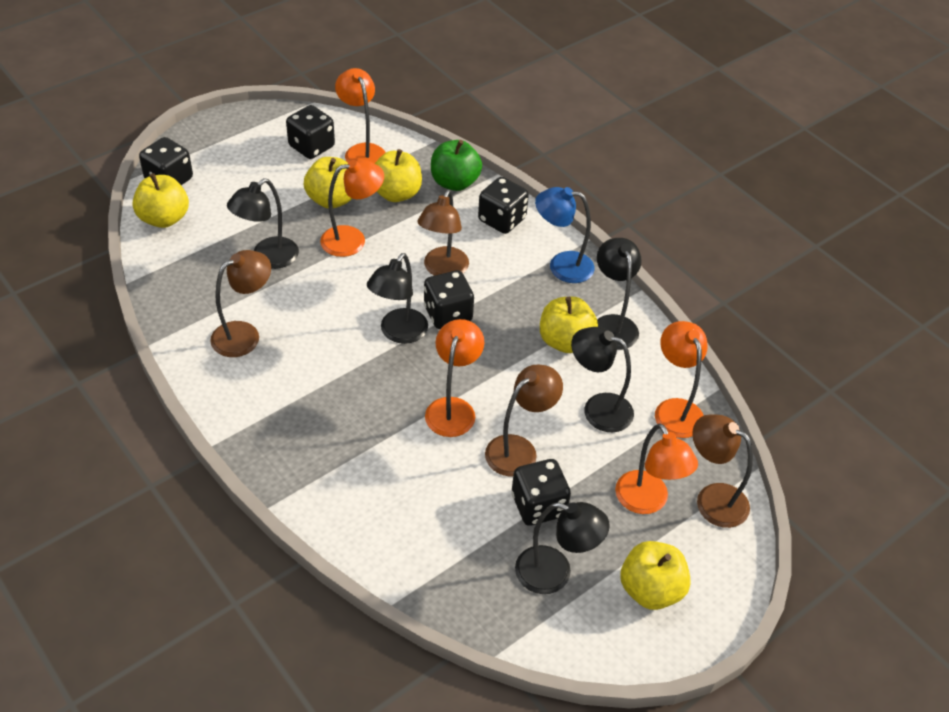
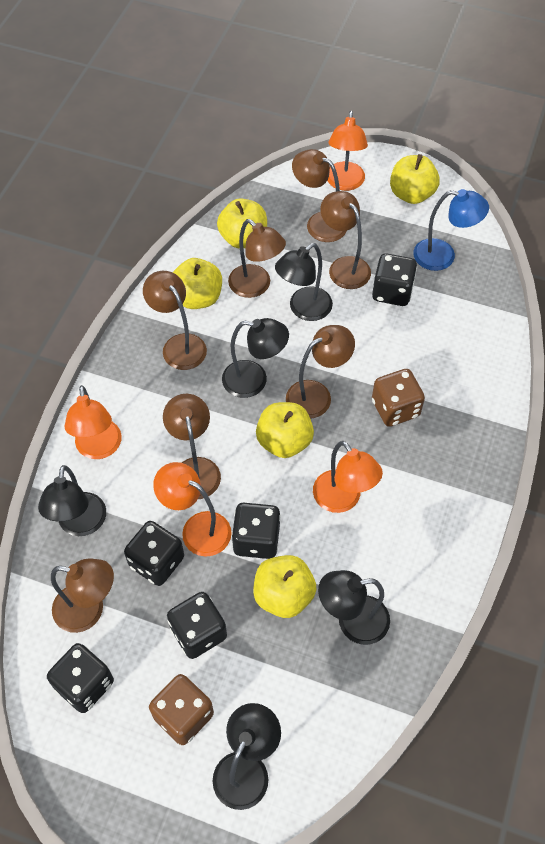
brown dice: none = 0 -> [149,674,214,745] [372,369,425,427] = 2
brown lamp: [210,250,271,357] [417,190,469,276] [485,364,563,477] [692,414,753,528] = 4 -> [51,558,114,633] [143,271,207,370] [163,394,221,499] [228,219,286,298] [286,325,355,419] [292,149,347,242] [321,191,371,289] = 7
green apple: [431,140,482,191] = 1 -> none = 0
orange lamp: [320,160,384,257] [335,68,386,164] [425,319,484,437] [615,423,698,514] [655,321,708,438] = 5 -> [64,385,122,459] [153,462,232,556] [313,441,383,513] [327,110,368,191] = 4

